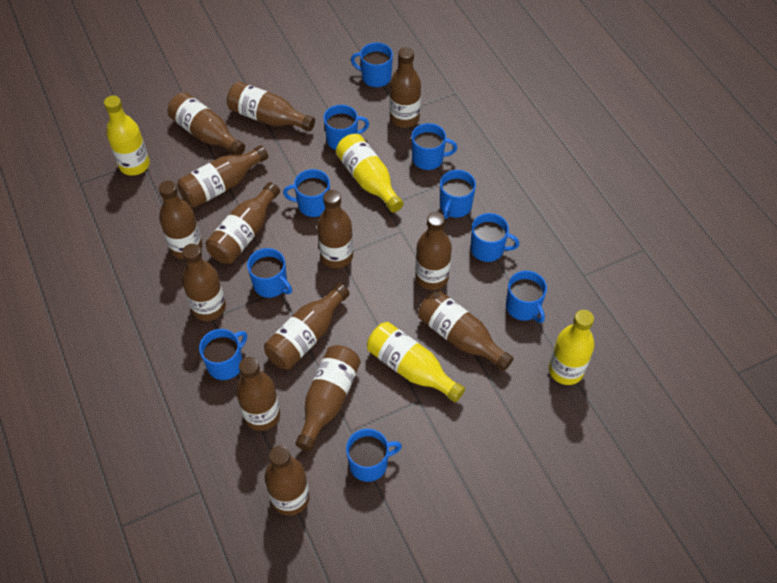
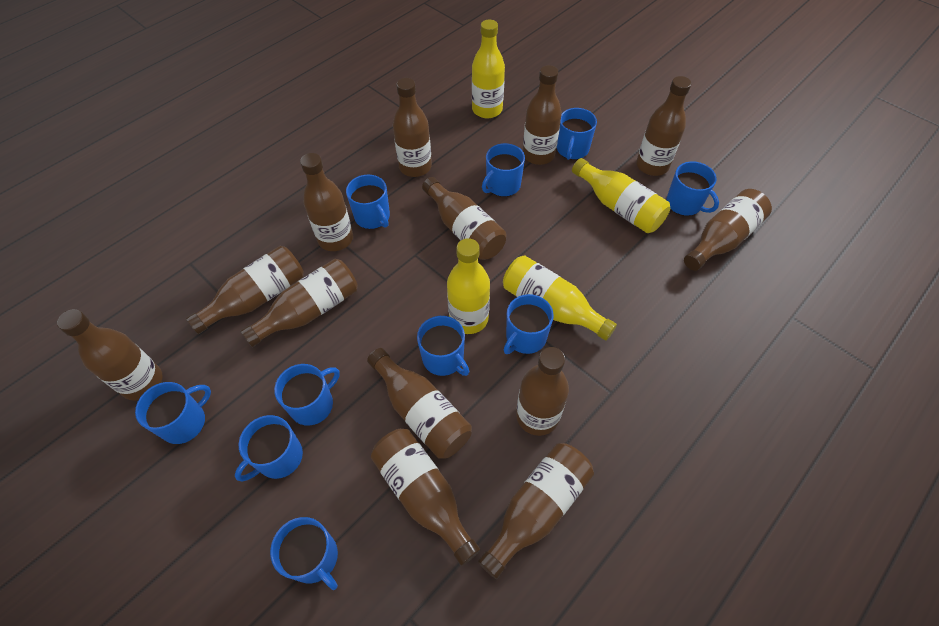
brown bottle: [158,181,202,259] [168,92,245,155] [177,145,268,208] [182,244,226,321] [206,182,280,264] [227,81,315,132] [236,357,280,431] [264,283,350,369] [264,445,310,516] [295,345,361,451] [317,190,353,268] [390,47,421,128] [415,212,452,290] [418,290,514,371] = 14 -> [57,309,162,400] [186,246,304,334] [240,259,358,347] [300,153,353,251] [367,348,472,458] [371,429,480,566] [393,78,432,177] [422,177,506,260] [478,443,594,579] [516,347,569,436] [523,65,562,165] [636,76,691,176] [684,189,772,271] = 13

